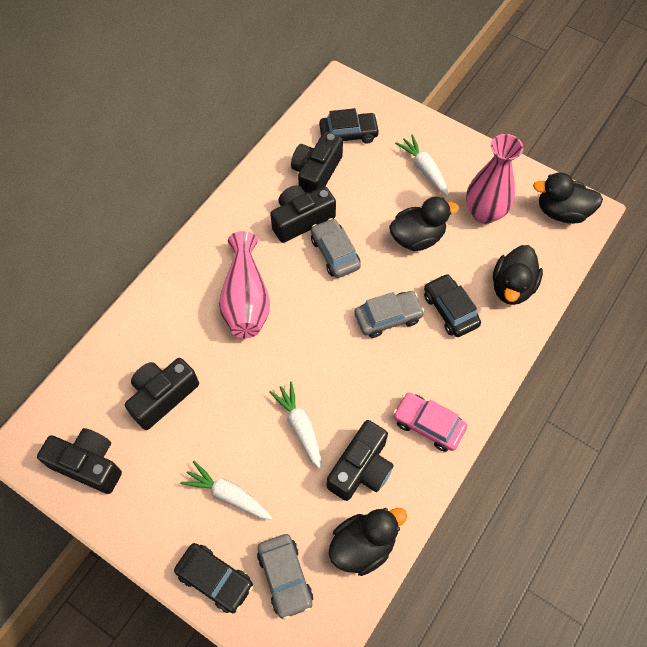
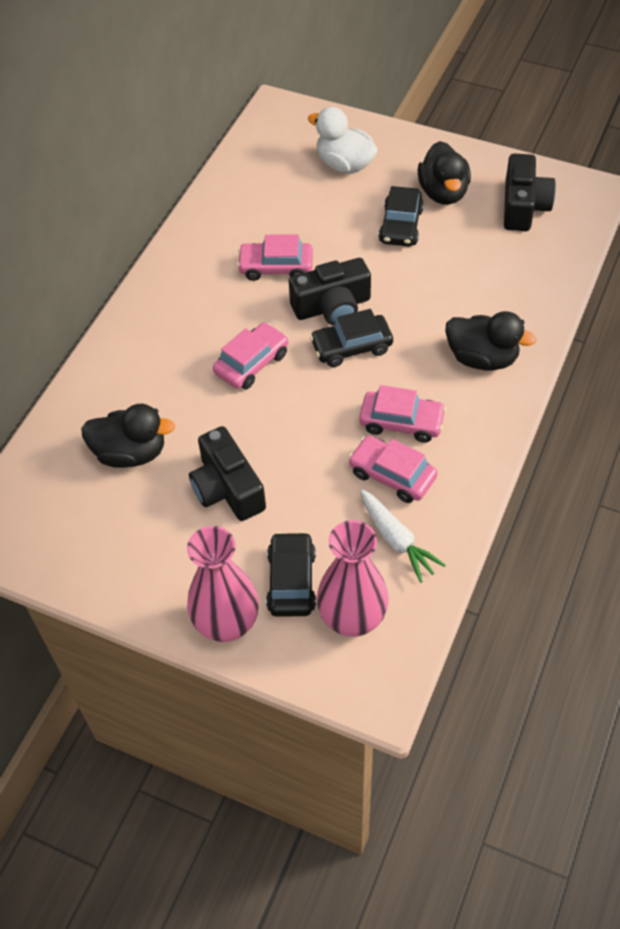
black camera: [37,428,122,494] [125,358,199,430] [270,185,336,243] [291,131,343,193] [327,420,394,501] = 5 -> [189,426,266,521] [289,258,371,326] [504,153,556,231] = 3
black duck: [329,508,407,576] [389,197,459,251] [493,245,543,305] [533,172,603,224] = 4 -> [81,404,175,468] [417,141,471,205] [445,311,537,370] = 3
grey car: [257,534,313,620] [311,218,361,278] [355,291,424,338] = 3 -> none = 0
pink car: [393,392,467,452] = 1 -> [213,322,288,389] [237,235,313,281] [348,435,438,503] [359,385,446,443] = 4
white carrot: [180,461,273,520] [269,381,322,470] [395,134,449,196] = 3 -> [360,489,446,583] = 1
white duck: none = 0 -> [308,107,378,174] = 1

